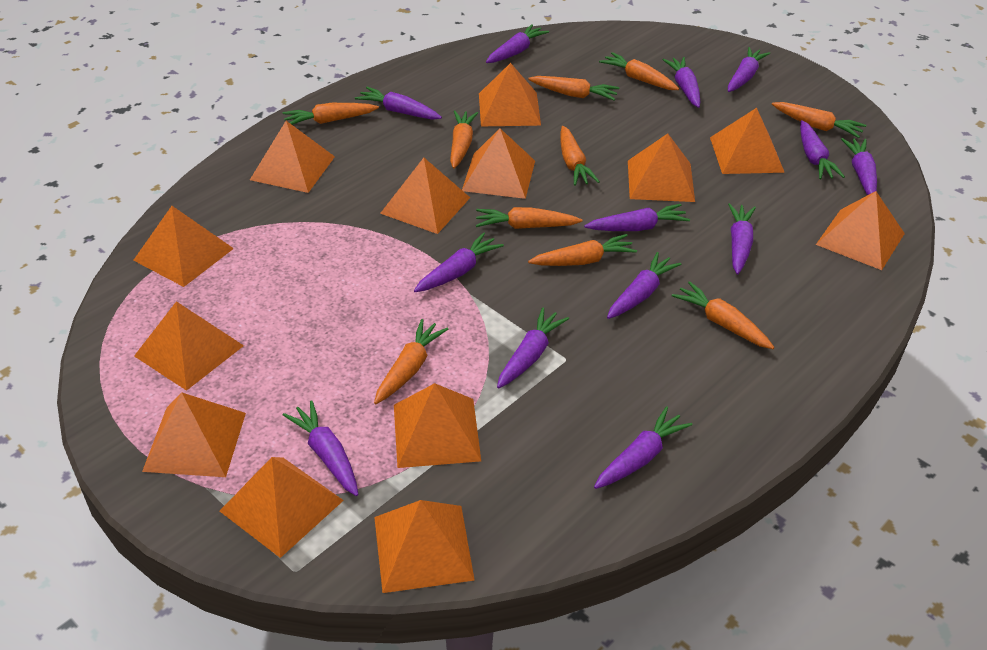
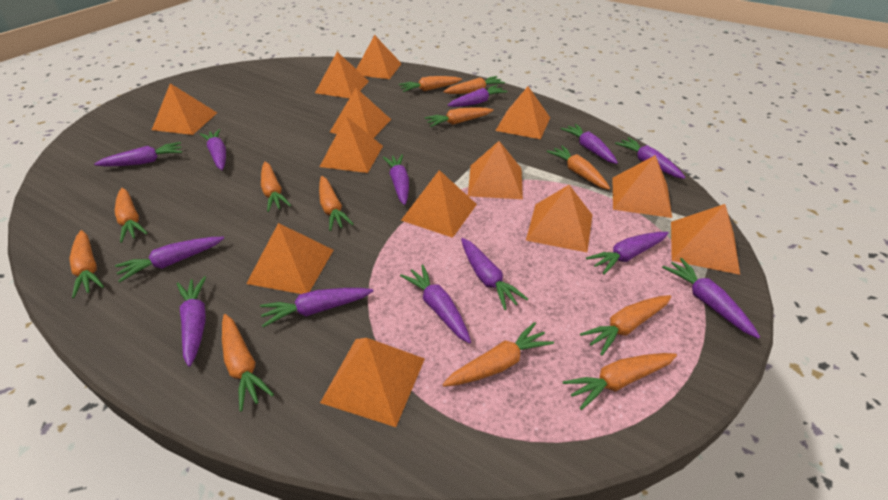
orange carrot: [283,103,379,125] [374,319,448,404] [450,111,478,169] [476,207,582,229] [528,76,619,101] [528,234,637,266] [560,126,600,186] [599,52,679,90] [672,281,774,349] [772,102,866,138] = 10 -> [69,230,104,298] [115,188,148,243] [222,314,274,412] [261,162,291,212] [319,176,353,231] [399,76,462,92] [425,107,494,127] [443,76,505,94] [443,322,554,387] [547,145,610,190] [563,353,677,410] [580,295,671,356] = 12

